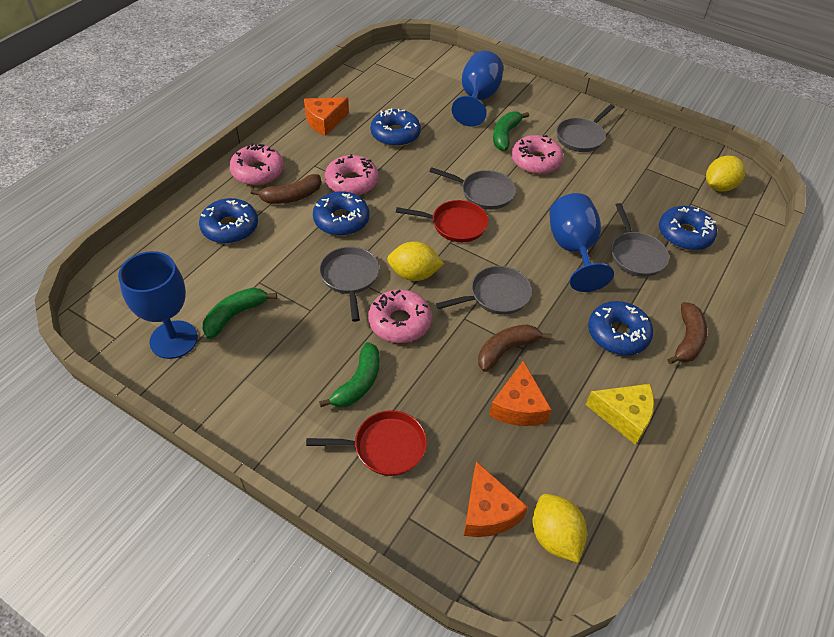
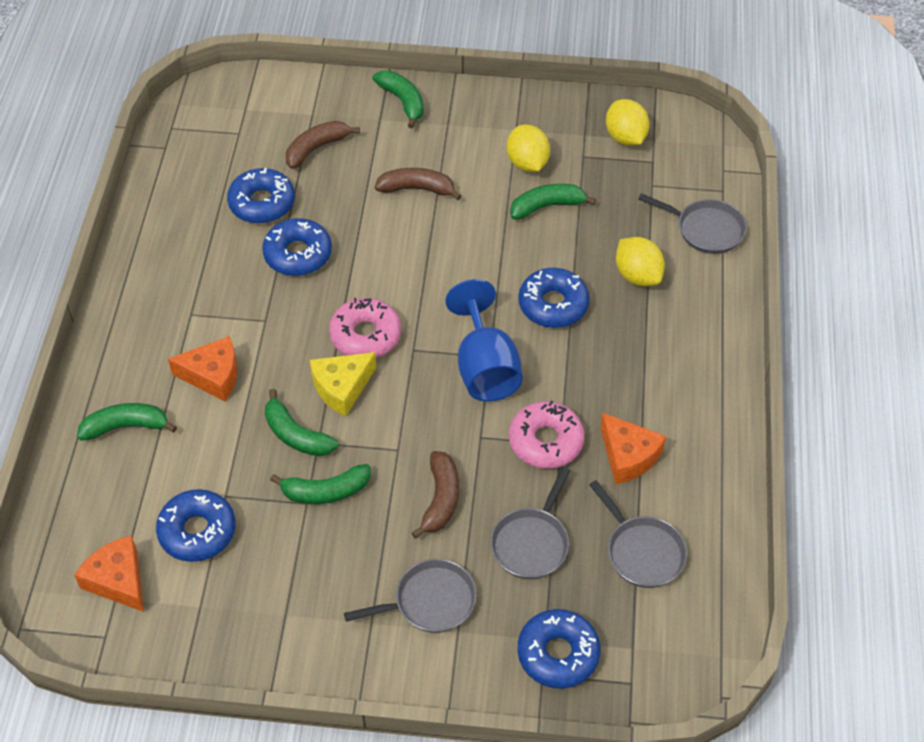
blue goblet: [118,251,198,359] [452,51,503,126] [549,193,614,292] = 3 -> [445,279,523,402] = 1
green banana: [203,288,277,339] [319,342,380,407] [493,112,529,151] = 3 -> [77,403,177,441] [265,389,338,456] [270,464,371,504] [372,70,424,129] [510,184,596,220] = 5
grey pan: [319,247,379,322] [430,167,516,210] [436,266,532,315] [556,104,615,152] [611,203,669,277] = 5 -> [344,559,477,633] [490,467,570,579] [589,480,687,588] [638,193,747,254] = 4
pink donut: [229,143,284,185] [325,154,378,196] [368,290,432,343] [512,135,564,174] = 4 -> [329,298,401,358] [509,400,584,469] = 2
red pan: [306,410,427,476] [396,200,489,242] = 2 -> none = 0

